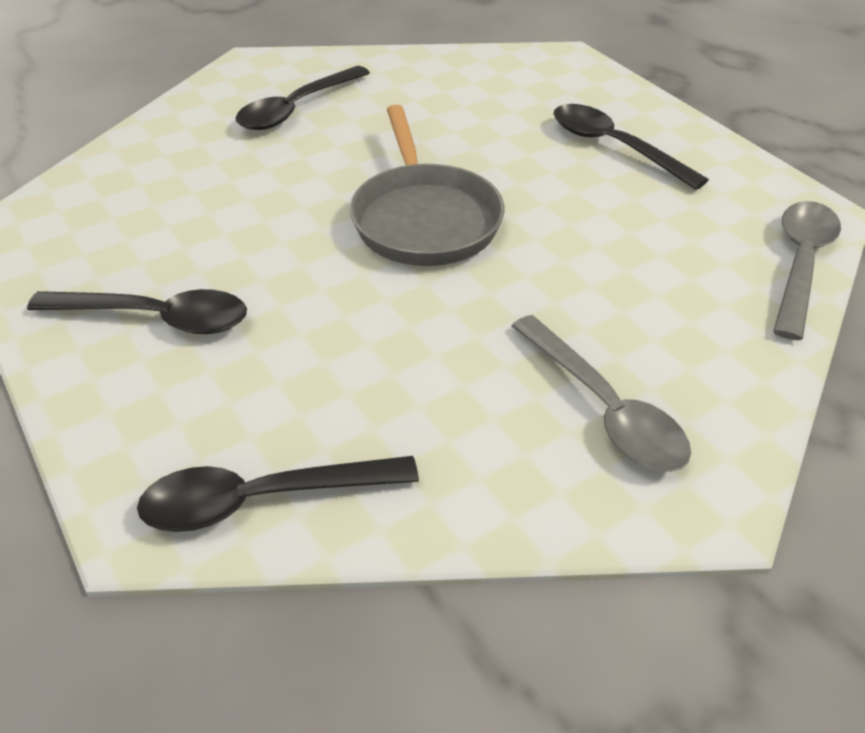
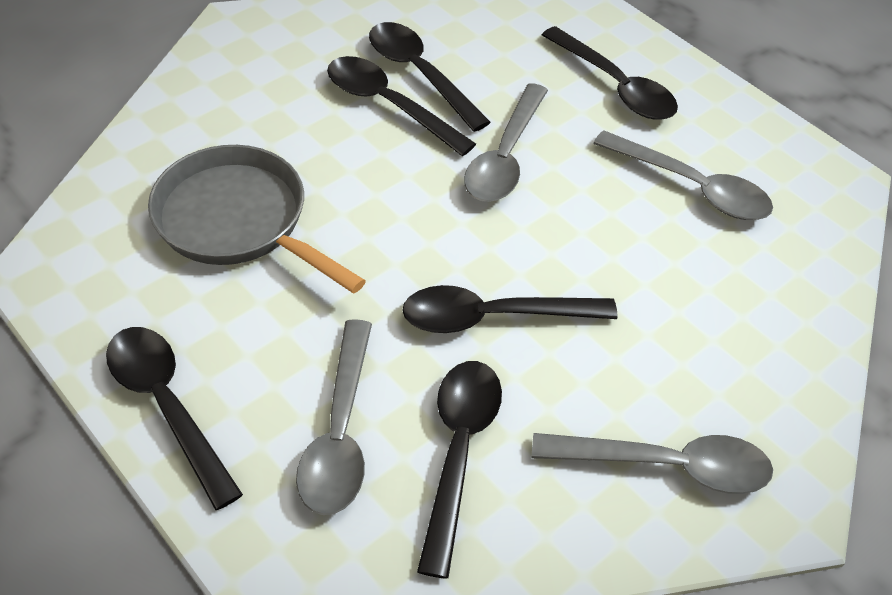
black spoon: [27,289,247,334] [137,456,419,532] [236,66,370,130] [554,104,709,190] = 4 -> [106,327,243,510] [327,56,476,156] [369,22,491,132] [402,285,618,333] [417,361,502,579] [542,26,678,120] = 6
grey spoon: [512,315,691,472] [773,201,841,340] = 2 -> [296,319,372,515] [464,83,548,202] [532,433,773,494] [593,131,773,220] = 4

